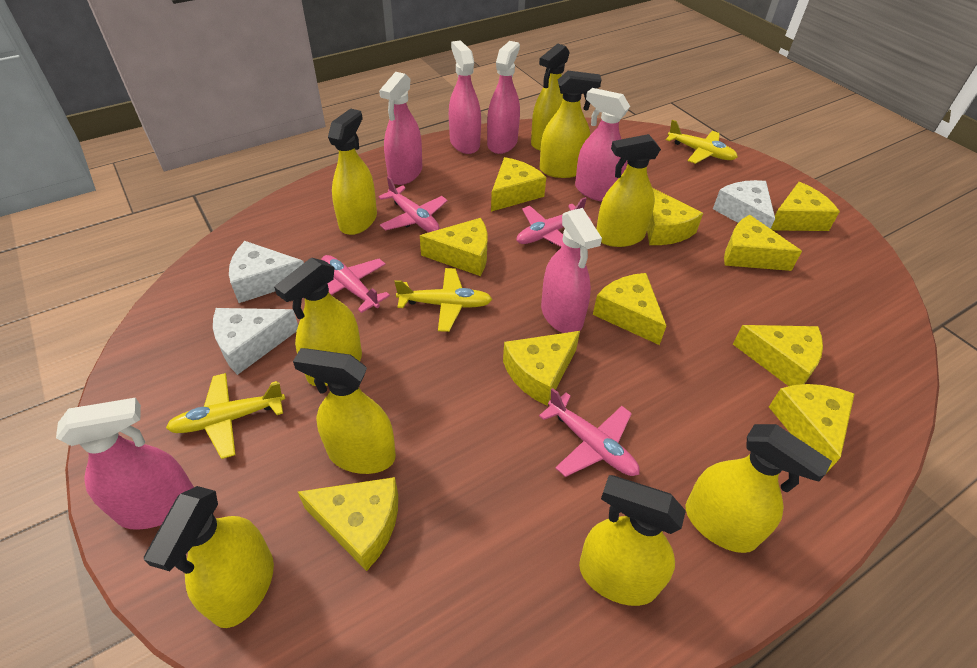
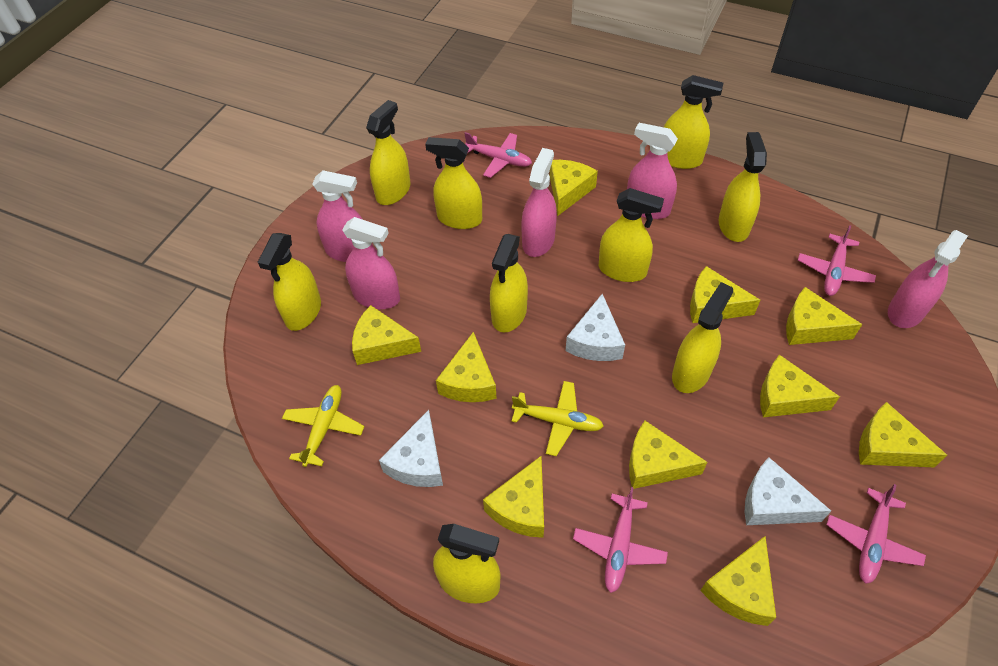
pink spray bottle: [56,398,194,530] [379,72,422,185] [449,40,481,154] [487,41,520,154] [541,208,602,333] [575,88,630,202] = 6 -> [312,170,363,262] [342,217,400,309] [521,148,557,257] [627,123,678,219] [888,230,968,328] = 5
yellow plane: [166,373,285,459] [394,268,492,332] [666,120,738,164] = 3 -> [282,385,365,467] [511,381,604,456] = 2

